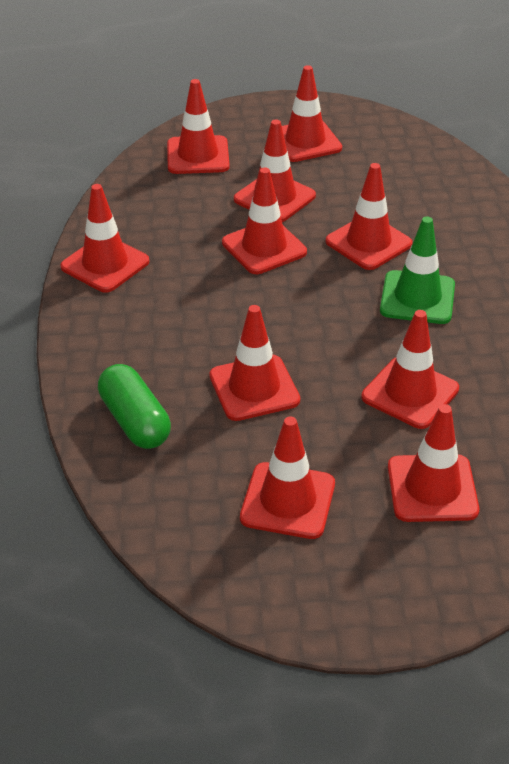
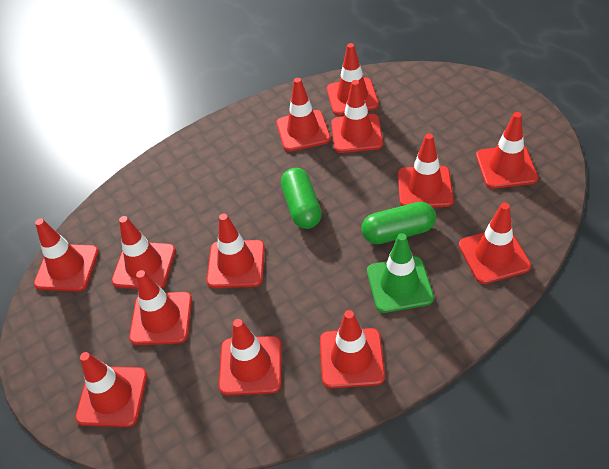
green capsule: [98,364,171,449] = 1 -> [281,168,322,229] [361,202,436,244] = 2
red traffic cone: [60,184,149,293] [167,79,230,174] [209,305,300,421] [222,168,307,274] [234,119,316,222] [240,416,335,539] [282,65,342,162] [326,163,413,270] [362,310,459,429] [388,404,479,522] = 10 -> [34,219,99,292] [75,352,147,427] [112,216,176,289] [129,270,192,345] [207,213,265,288] [219,319,282,396] [276,78,331,152] [320,310,385,388] [327,43,379,116] [331,80,383,153] [398,133,454,207] [459,203,531,284] [476,112,538,189] = 13

